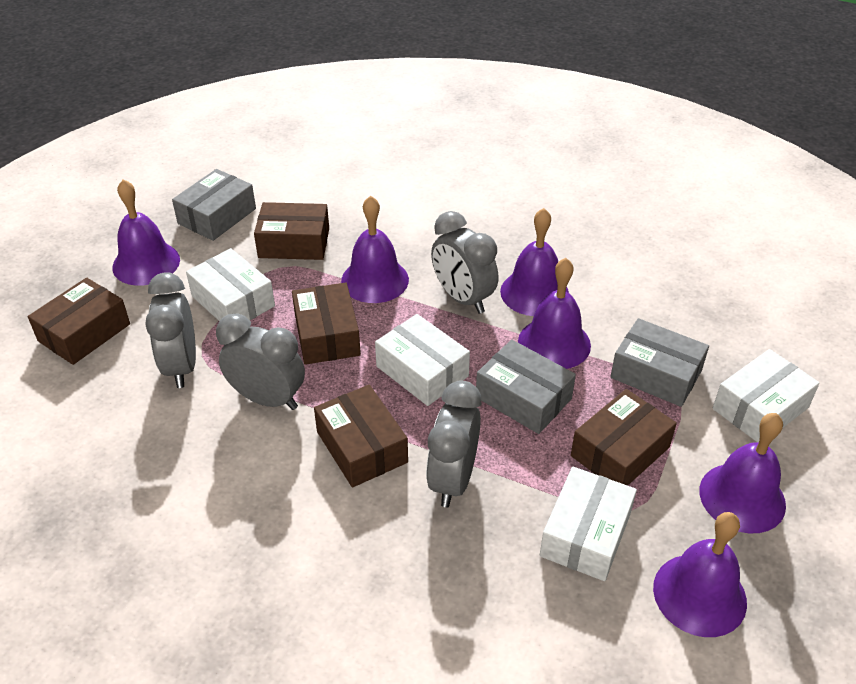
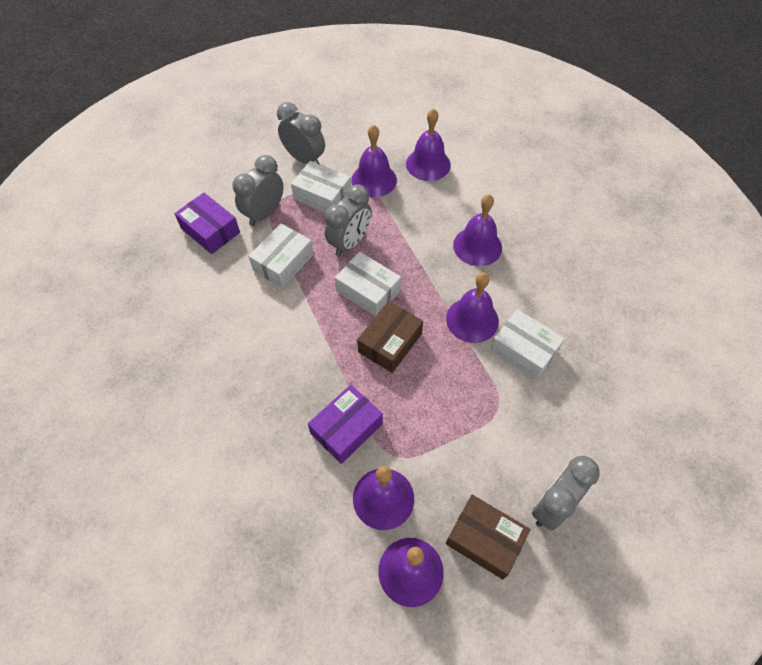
brown box: [28,278,130,365] [254,202,329,260] [292,282,361,365] [314,385,408,487] [571,389,677,486] = 5 -> [357,301,423,373] [446,495,530,579] = 2
grey box: [172,169,256,241] [476,340,576,434] [610,318,709,407] = 3 -> none = 0
purple box: none = 0 -> [174,193,240,254] [308,385,383,464] = 2

